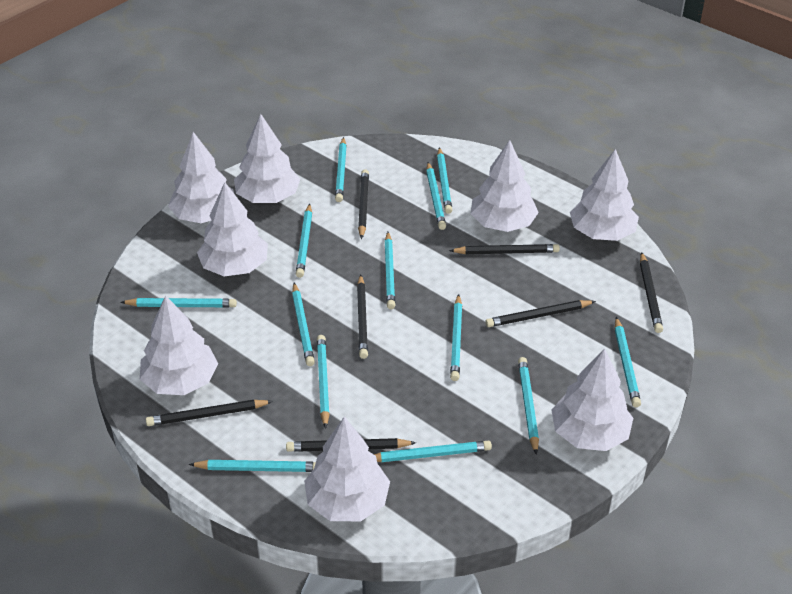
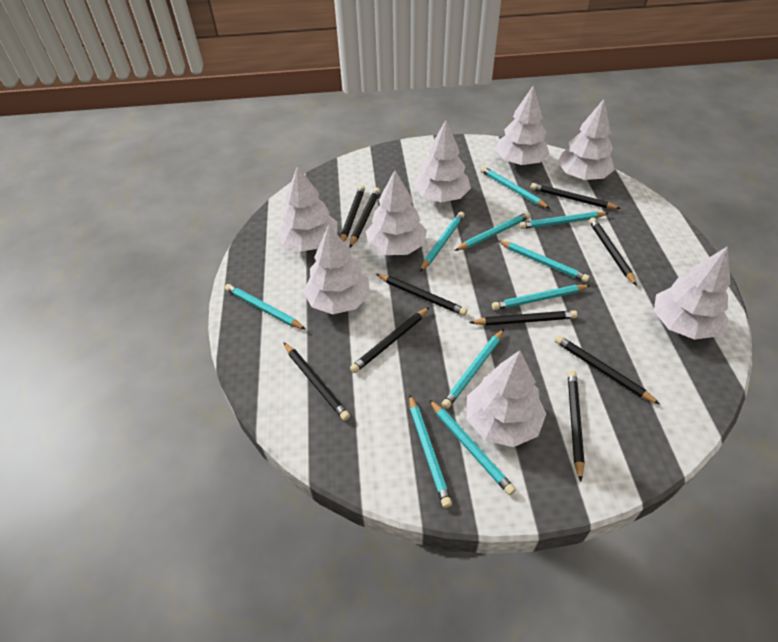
black pencil: [146,400,273,426] [286,438,416,452] [357,274,368,359] [358,169,369,239] [449,244,560,254] [485,300,596,327] [640,252,663,333] = 7 -> [283,342,350,421] [340,185,365,242] [350,188,380,248] [350,307,430,373] [376,274,467,316] [469,310,577,326] [531,183,621,209] [555,335,660,405] [568,370,585,482] [589,217,637,286] = 10
turquoise pencil: [120,298,237,308] [189,460,316,472] [292,283,315,366] [296,204,312,278] [317,335,330,429] [335,137,347,202] [374,441,492,462] [384,232,395,309] [426,162,446,230] [437,147,452,214] [450,294,462,381] [518,357,539,455] [615,317,641,407] = 13 -> [225,284,306,330] [409,394,452,508] [420,212,465,272] [429,400,516,495] [442,329,504,409] [454,212,530,251] [480,166,550,209] [492,285,591,310] [497,240,590,282] [519,212,609,229] = 10

